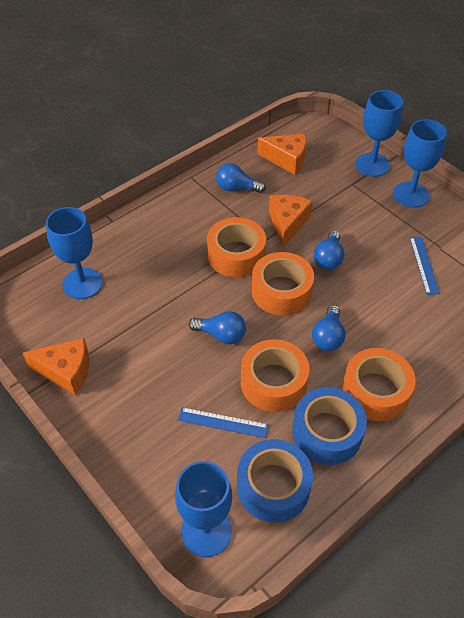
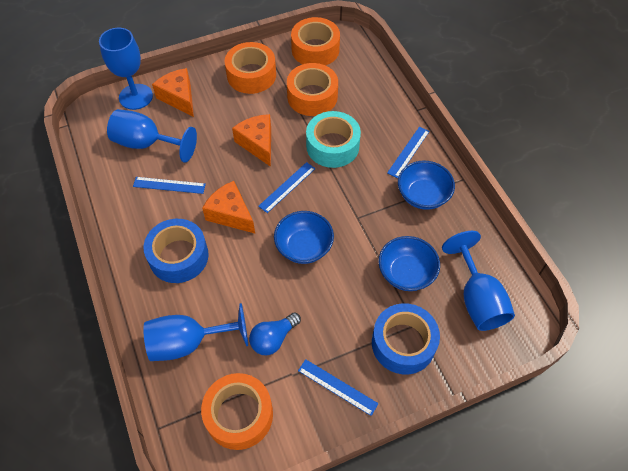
blue bowl: none = 0 -> [274,211,334,264] [378,236,440,291] [398,160,455,210] = 3
blue light bulb: [189,311,246,344] [216,163,266,193] [312,305,346,351] [314,230,344,270] = 4 -> [249,312,301,355] = 1
blue ruler: [178,407,269,438] [409,237,440,295] = 2 -> [133,177,206,194] [258,162,315,213] [298,359,379,416] [387,127,430,178] = 4
turquoise tape: none = 0 -> [306,111,361,168] = 1

